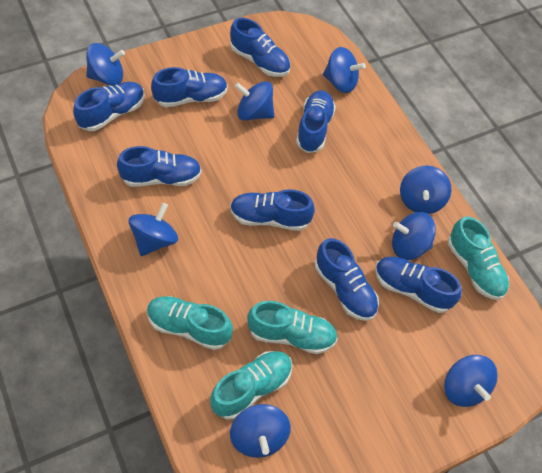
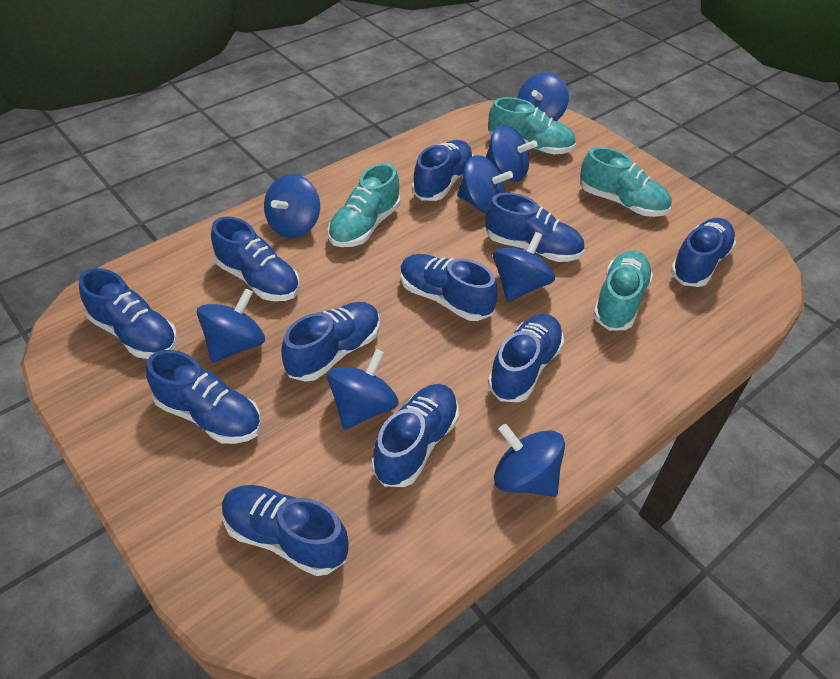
blue shoe: [73,82,145,131] [117,146,202,187] [151,67,228,107] [230,18,290,77] [230,189,315,231] [296,90,336,153] [315,238,379,321] [375,257,462,313] = 8 -> [79,268,178,359] [146,350,261,444] [211,216,300,301] [222,485,349,576] [281,302,380,382] [372,384,459,487] [400,254,498,321] [412,140,473,201] [485,193,585,262] [488,314,564,402] [670,218,736,287] = 11

